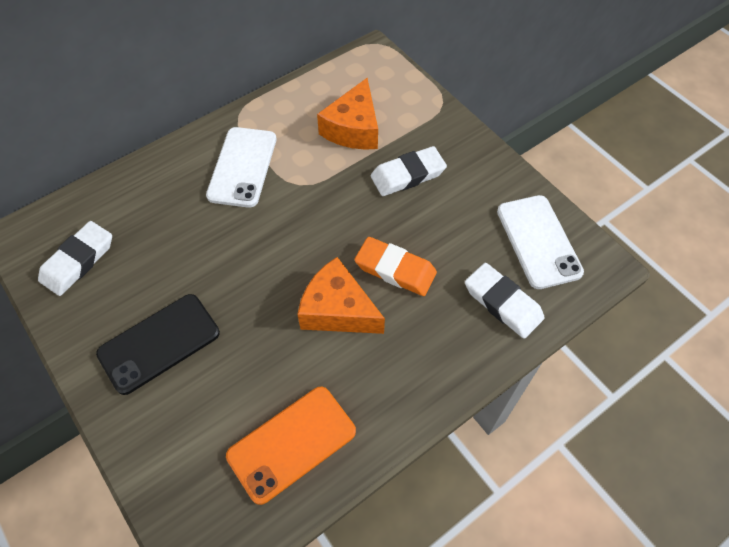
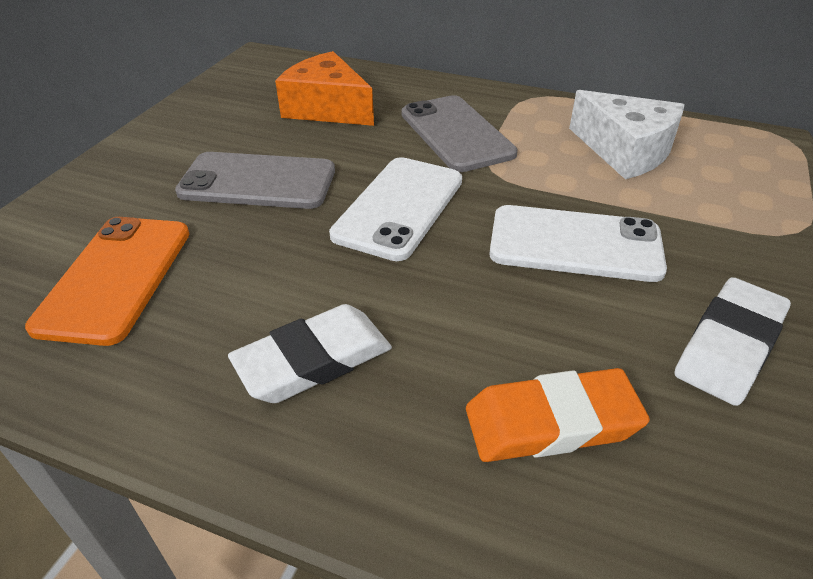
black phone: [96,294,220,395] = 1 -> none = 0
grey phone: none = 0 -> [175,152,335,209] [402,95,518,172] = 2
orange cheese: [297,257,385,334] [317,78,378,150] = 2 -> [275,51,374,126] = 1
white cheese: none = 0 -> [569,90,685,179] = 1
white eraser: [38,221,112,296] [371,146,447,196] [465,263,545,339] = 3 -> [228,304,392,403] [674,277,791,406] = 2

